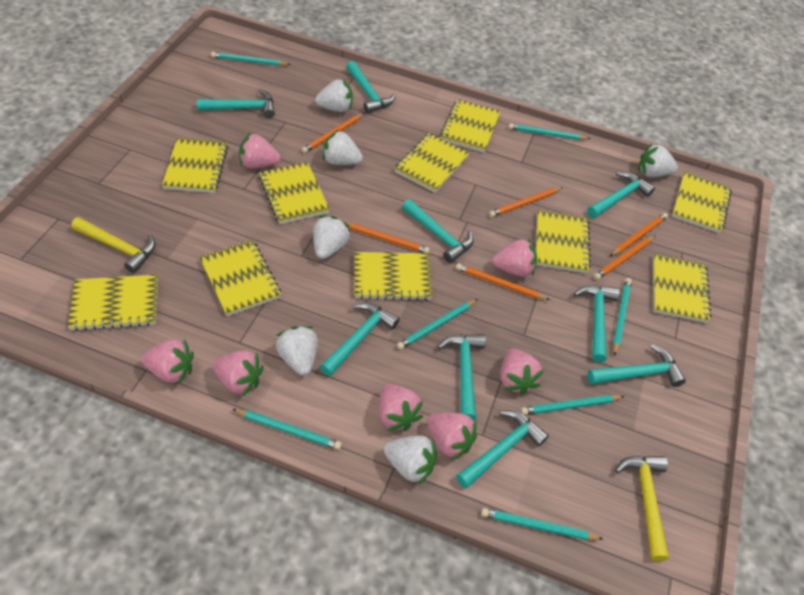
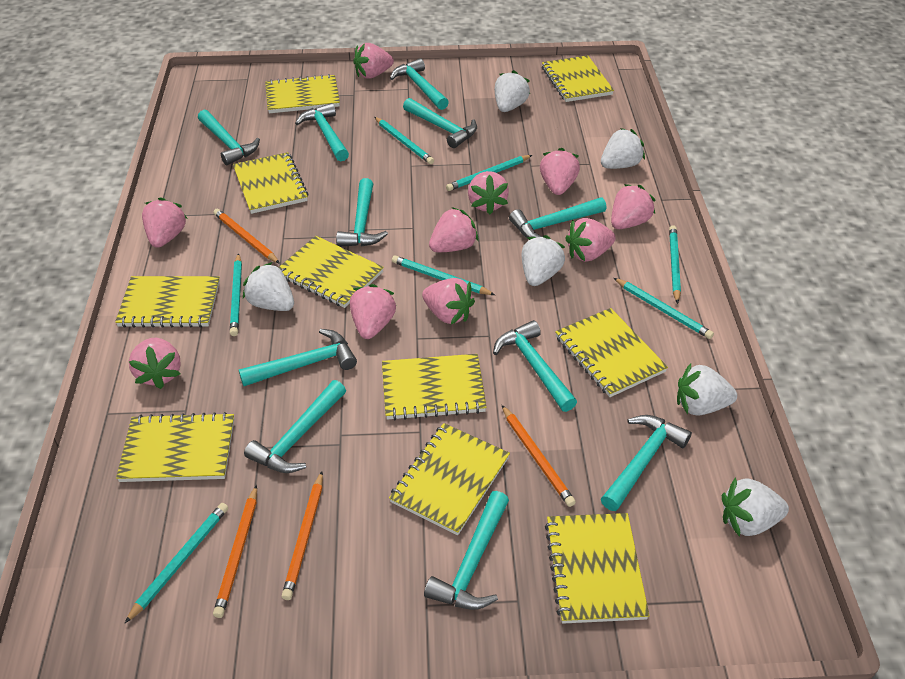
orange pencil: [301,113,365,153] [345,222,430,253] [456,263,550,300] [489,187,563,217] [594,235,655,280] [610,213,668,256] = 6 -> [213,209,280,264] [213,485,257,618] [282,472,323,600] [502,405,576,507] = 4
pink strawberry: [141,339,194,384] [212,350,264,396] [239,132,281,169] [379,384,423,431] [427,413,477,460] [492,239,537,277] [501,349,544,395] = 7 -> [129,338,181,389] [142,197,188,248] [350,284,396,339] [353,43,394,79] [422,278,475,324] [429,207,479,252] [468,171,509,215] [540,148,580,195] [565,218,616,262] [611,184,655,229] = 10
turquoise hammer: [197,89,275,118] [320,302,400,376] [346,61,396,114] [402,199,474,263] [437,334,486,421] [456,410,549,488] [573,285,620,363] [587,172,655,218] [587,344,686,387] = 9 -> [198,110,260,165] [239,329,357,386] [244,380,346,473] [295,103,349,161] [336,178,388,247] [390,58,449,110] [403,98,477,148] [424,491,509,610] [493,320,577,412] [509,198,606,239] [601,415,692,511] = 11
yellow hammer: [71,217,156,273] [615,456,669,561] = 2 -> none = 0

